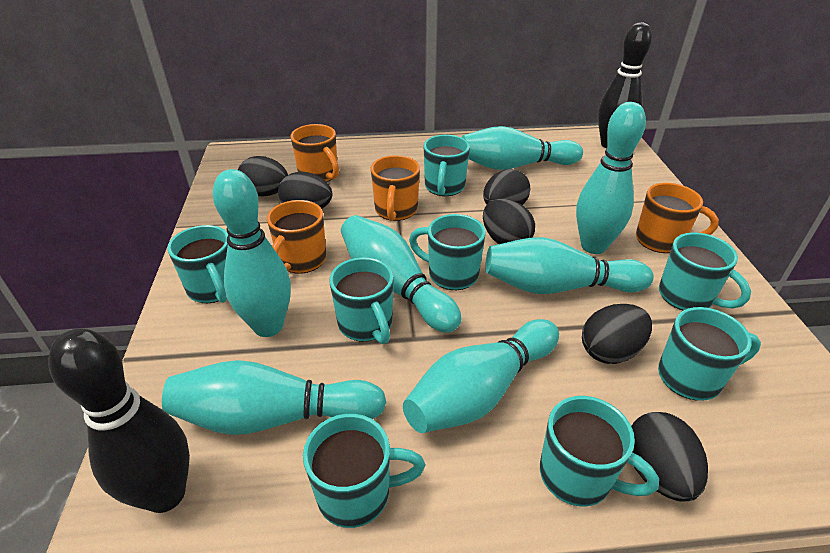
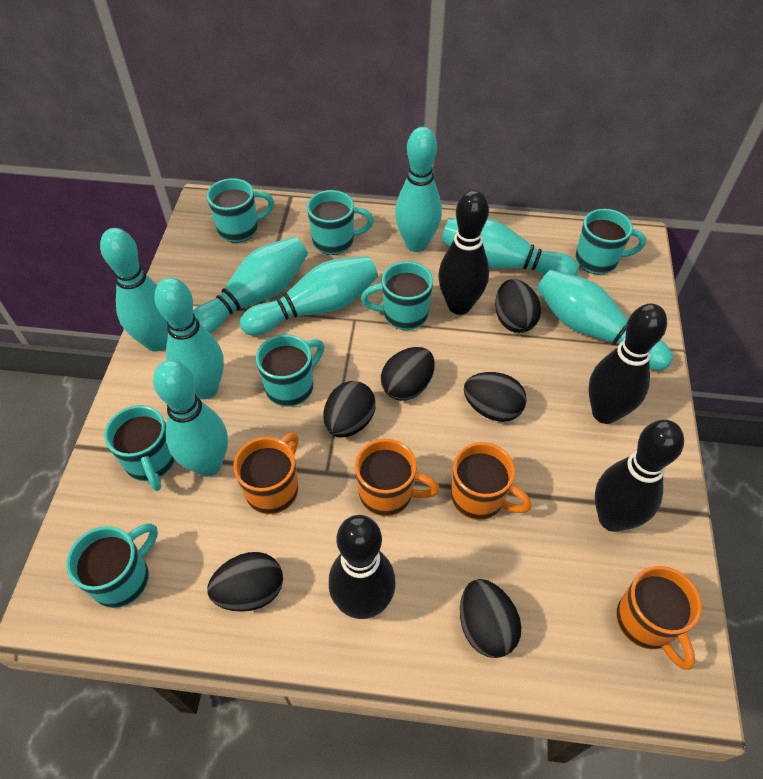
black bowling pin: [48,328,190,513] [598,22,652,148] = 2 -> [329,515,396,619] [438,190,489,315] [588,303,667,424] [595,420,684,532] = 4
turquoise bowling pin: [162,360,386,435] [213,169,291,337] [341,215,462,333] [403,319,559,433] [462,126,583,170] [485,237,653,294] [576,102,646,254] = 7 -> [100,228,168,352] [153,360,228,477] [154,278,224,399] [193,237,308,334] [240,256,378,335] [395,127,442,252] [442,218,579,276] [537,270,673,370] = 8
turquoise mug: [168,225,228,303] [303,414,425,528] [329,257,393,344] [409,214,485,290] [424,135,470,196] [540,396,659,507] [658,307,761,401] [659,232,751,310] = 8 -> [66,523,158,608] [104,405,175,491] [207,178,274,243] [256,334,324,407] [307,190,374,255] [361,261,433,330] [575,209,646,275] = 7

